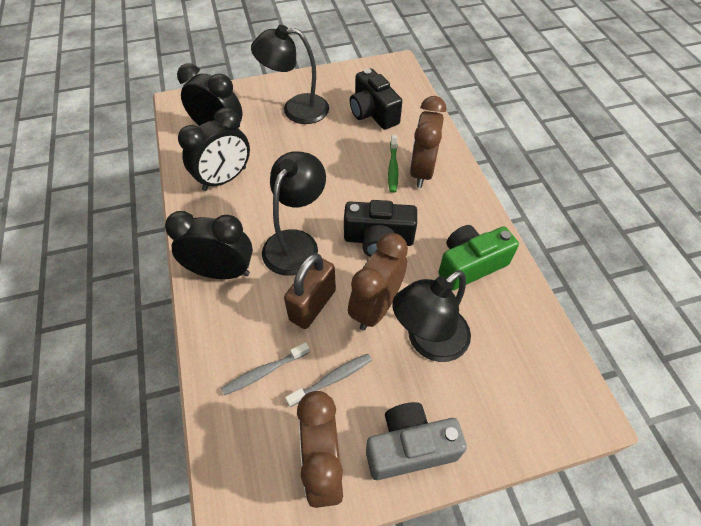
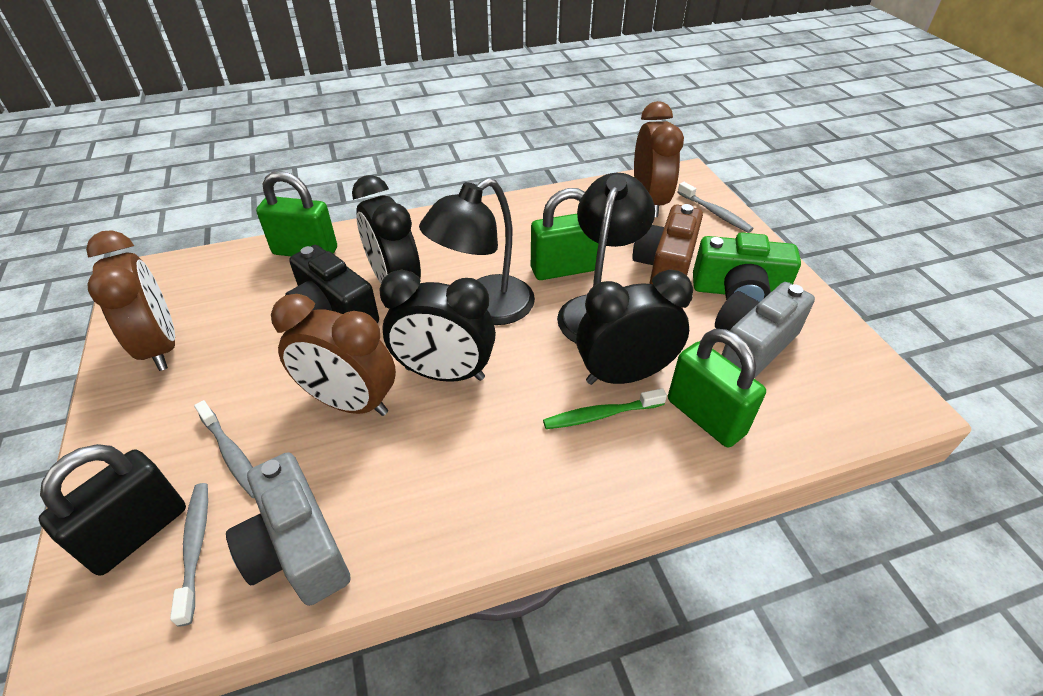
black camera: [344,200,417,257] [350,69,402,130] = 2 -> [285,245,379,323] = 1
black lamp: [251,25,329,124] [262,151,326,276] [392,270,471,362] = 3 -> [419,178,535,325] [557,173,655,344] = 2
black padlock: none = 0 -> [38,444,186,576] = 1
brown camera: none = 0 -> [632,204,703,284] = 1
brown padlock: [284,253,336,329] = 1 -> none = 0
green padlock: none = 0 -> [256,171,337,256] [531,188,598,280] [668,329,766,447] = 3
grey camera: [366,402,467,480] = 1 -> [226,452,351,606] [715,282,815,379] = 2
grey toothbrush: [221,342,310,396] [285,354,372,407] = 2 -> [170,483,208,627] [194,400,254,498] [677,182,754,233] = 3

